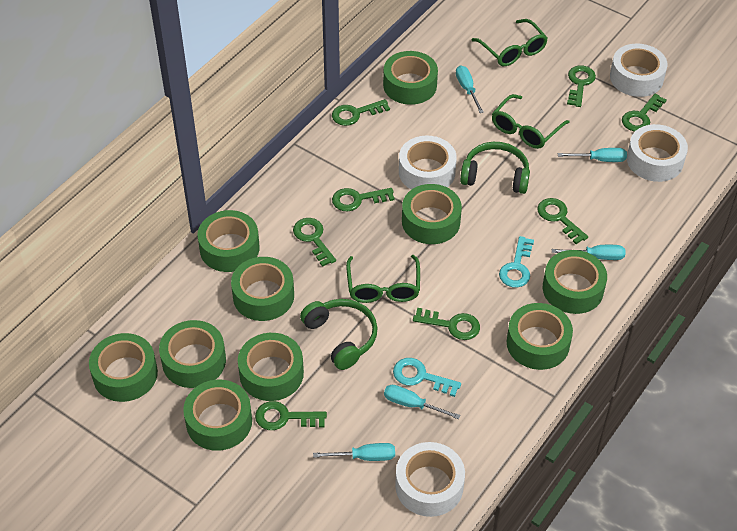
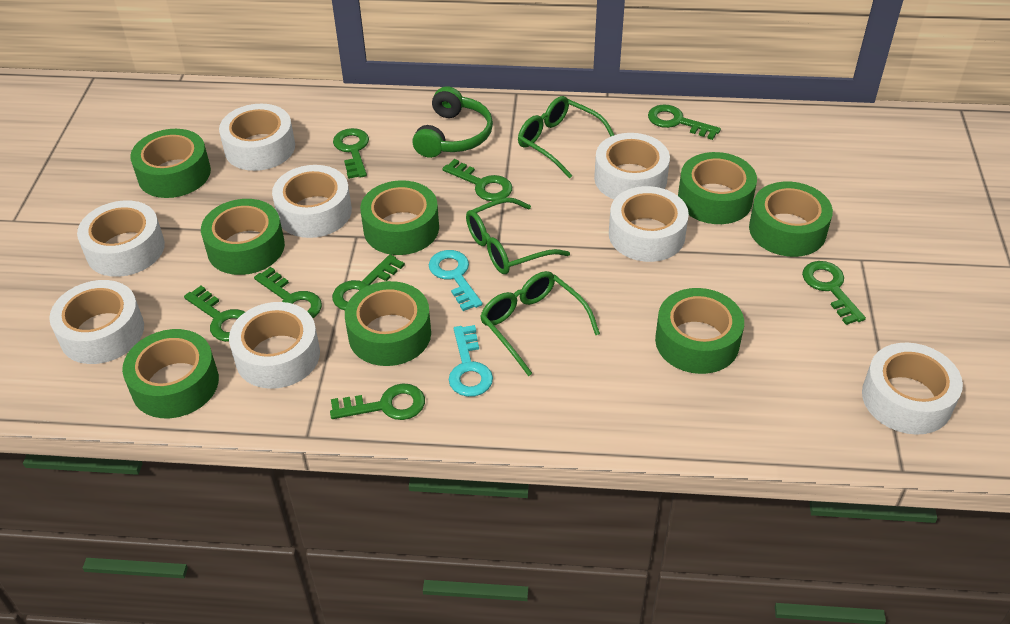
green headphones: [300,299,378,370] [460,142,530,194] = 2 -> [412,86,493,158] = 1
green tape: [89,333,158,402] [159,320,226,388] [183,380,252,451] [197,210,260,272] [231,257,294,321] [238,333,304,401] [383,51,438,105] [402,184,462,244] [507,303,573,370] [543,250,607,314] = 10 -> [122,329,219,418] [130,129,211,198] [201,199,285,275] [345,281,431,366] [360,180,439,255] [655,288,744,374] [678,152,757,224] [749,182,833,257] = 8
turquoise screwdriver: [313,443,395,461] [384,385,460,419] [456,65,484,113] [552,245,625,260] [558,148,627,162] = 5 -> none = 0
white tape: [395,442,465,517] [399,136,457,190] [610,43,667,97] [627,124,688,182] = 4 -> [49,280,144,364] [77,200,165,277] [219,104,295,171] [229,302,320,389] [272,165,352,238] [594,133,670,199] [609,186,689,262] [862,343,963,435] = 8

